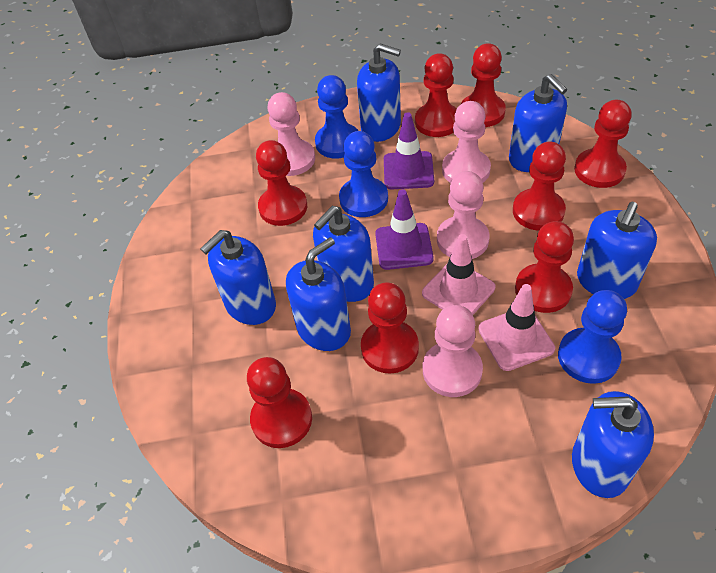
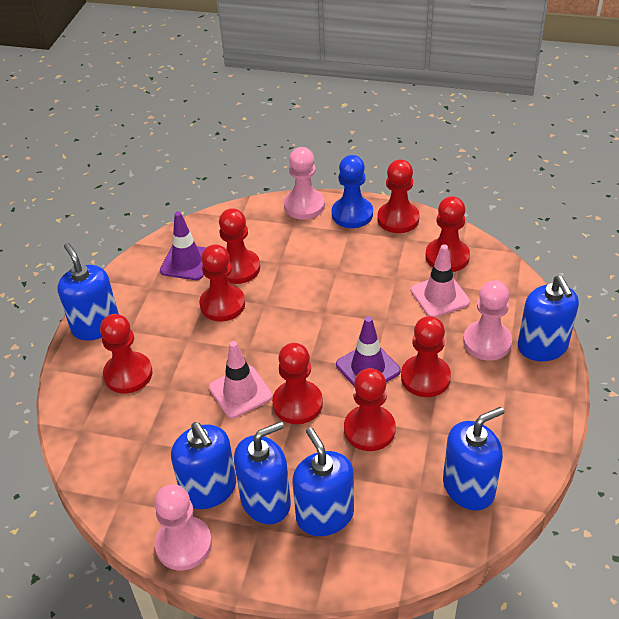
blue pawn: [315,75,358,158] [339,131,388,217] [558,290,627,384] = 3 -> [332,155,373,228] = 1
blue soap dispenser: [200,230,276,325] [286,237,351,351] [313,206,374,302] [357,43,401,142] [509,74,567,172] [572,391,654,498] [577,202,657,299] = 7 -> [57,243,119,341] [171,422,236,509] [234,421,291,524] [293,427,354,536] [443,407,504,510] [518,276,579,361] = 6
pink pawn: [267,92,315,176] [423,305,483,397] [437,171,489,259] [442,101,491,183] = 4 -> [154,484,212,571] [284,147,325,219] [463,281,512,361] = 3

